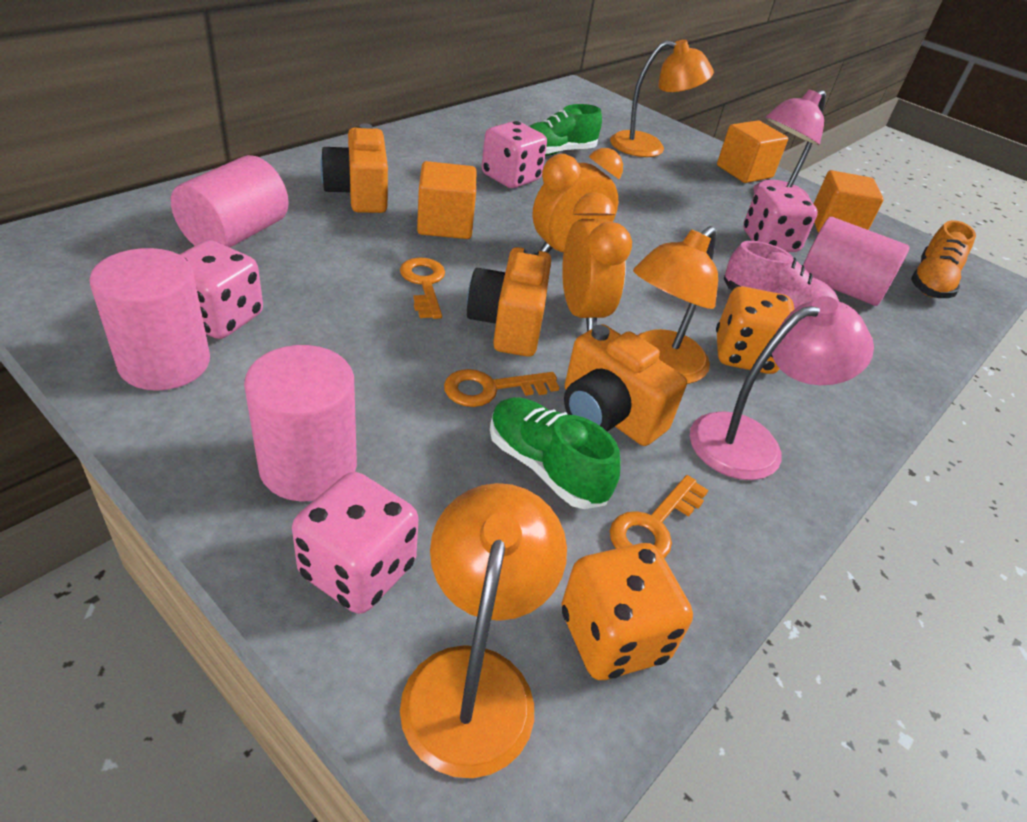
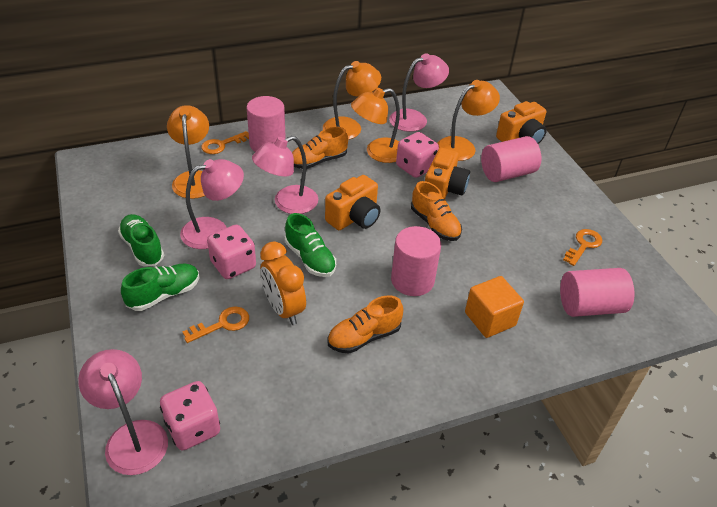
green shoe: [490,397,621,509] [529,104,602,156] = 2 -> [118,214,164,267] [121,264,199,311] [285,213,336,277] = 3
orange clock: [532,148,623,253] [562,192,632,331] = 2 -> [260,241,306,325] = 1
orange cube: [417,161,476,239] [717,120,788,183] [814,170,884,232] = 3 -> [465,276,524,338] = 1
orange dice: [561,543,693,680] [716,286,794,374] = 2 -> none = 0
orange lamp: [400,483,567,778] [610,39,714,157] [633,226,718,384] = 3 -> [167,105,209,199] [323,61,381,140] [351,88,400,163] [437,80,500,161] = 4
orange shoe: [911,220,976,298] = 1 -> [292,127,348,169] [328,295,403,354] [411,181,462,241] = 3
pink dice: [179,240,263,339] [292,472,418,614] [482,121,547,188] [743,186,818,252] = 4 -> [160,381,220,451] [207,225,256,279] [396,132,439,178] = 3
pink lamp: [690,296,874,480] [753,89,826,201] = 2 -> [78,349,168,475] [180,159,244,249] [252,136,318,214] [389,53,449,132] = 4
pink shoe: [724,241,839,309] = 1 -> none = 0

